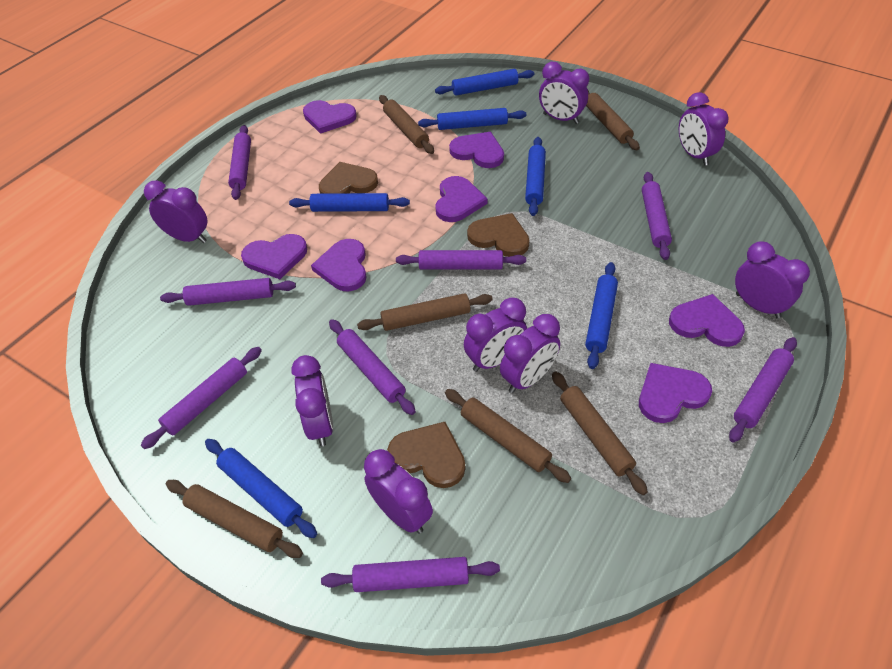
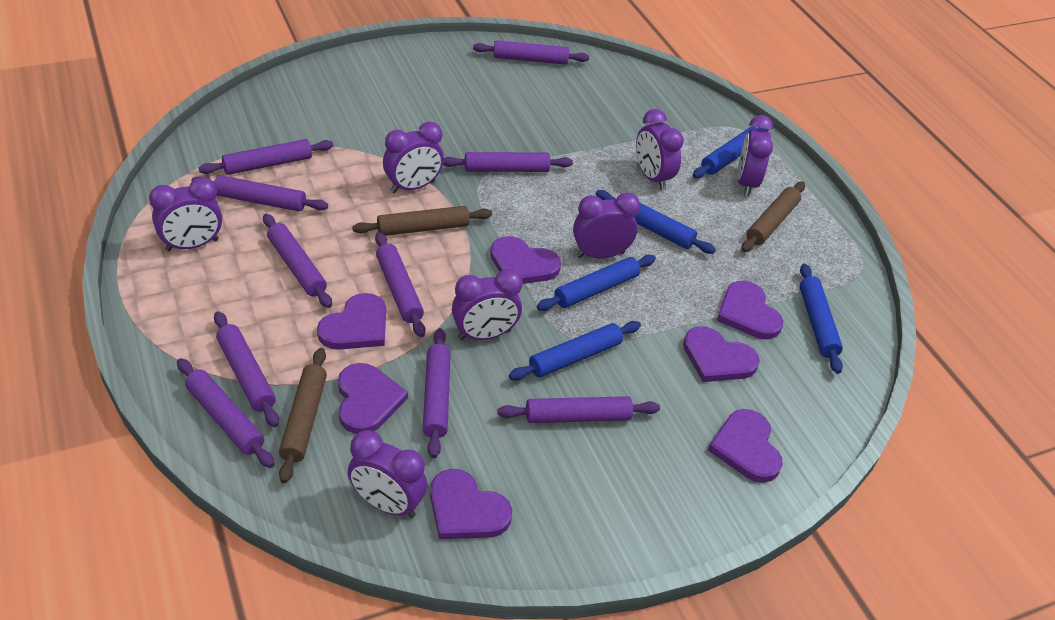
blue rolling pin: [205,439,317,538] [289,193,410,212] [418,108,526,130] [435,69,534,96] [525,137,546,216] [585,262,618,369] = 6 -> [509,321,641,381] [537,255,656,311] [596,190,716,254] [693,127,769,178] [800,264,843,374] = 5
brown heart: [319,162,378,194] [387,422,465,488] [467,213,530,257] = 3 -> none = 0
brown rolling pin: [166,480,303,558] [357,293,493,331] [379,95,434,154] [445,389,571,483] [552,372,648,495] [586,91,640,150] = 6 -> [279,348,327,483] [352,206,492,236] [741,181,805,252] = 3
purple clock: [144,180,207,243] [291,355,333,446] [364,449,433,534] [464,297,527,372] [500,314,560,393] [539,62,589,124] [679,92,729,166] [735,241,810,319] = 8 -> [149,177,222,251] [348,430,427,518] [383,122,444,193] [452,269,523,340] [573,192,640,259] [636,109,684,190] [738,115,773,196] = 7
purple rolling pin: [141,347,262,449] [160,278,296,306] [228,125,251,200] [321,557,500,592] [329,319,416,415] [396,250,526,269] [642,172,672,260] [729,337,797,442] = 8 -> [177,358,274,468] [191,175,328,212] [198,139,334,175] [214,311,279,427] [263,214,332,308] [375,232,426,337] [423,328,451,458] [443,152,573,172] [473,40,589,65] [498,396,660,423] = 10

